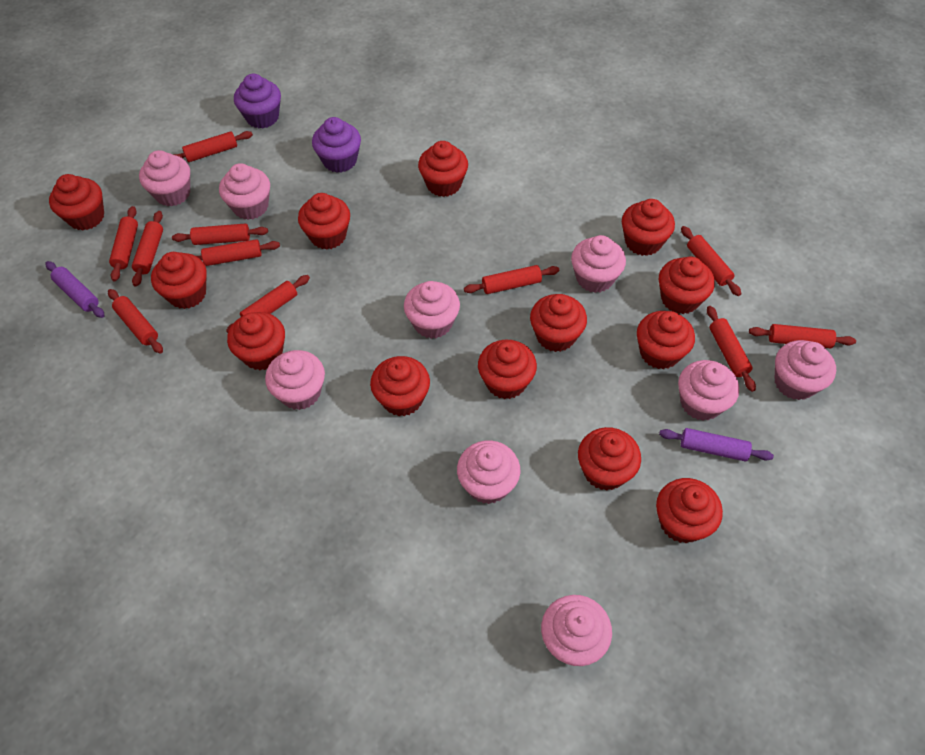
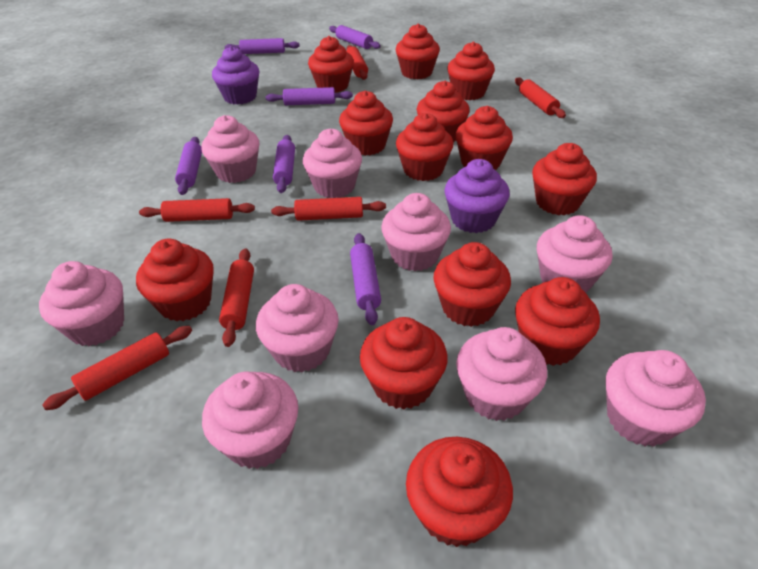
purple rolling pin: [45,261,105,318] [659,428,774,462] = 2 -> [175,137,202,195] [225,38,300,54] [266,87,353,105] [273,135,295,193] [329,25,381,49] [350,233,381,325] = 6
red rolling pin: [108,289,163,354] [109,206,138,281] [132,211,163,287] [172,223,268,245] [173,131,253,162] [197,239,280,266] [226,275,310,333] [464,265,559,294] [681,226,741,296] [707,306,756,392] [749,324,856,348] = 11 -> [42,326,192,410] [139,198,255,222] [219,248,254,347] [271,197,386,221] [346,45,368,80] [515,78,566,118] = 6

